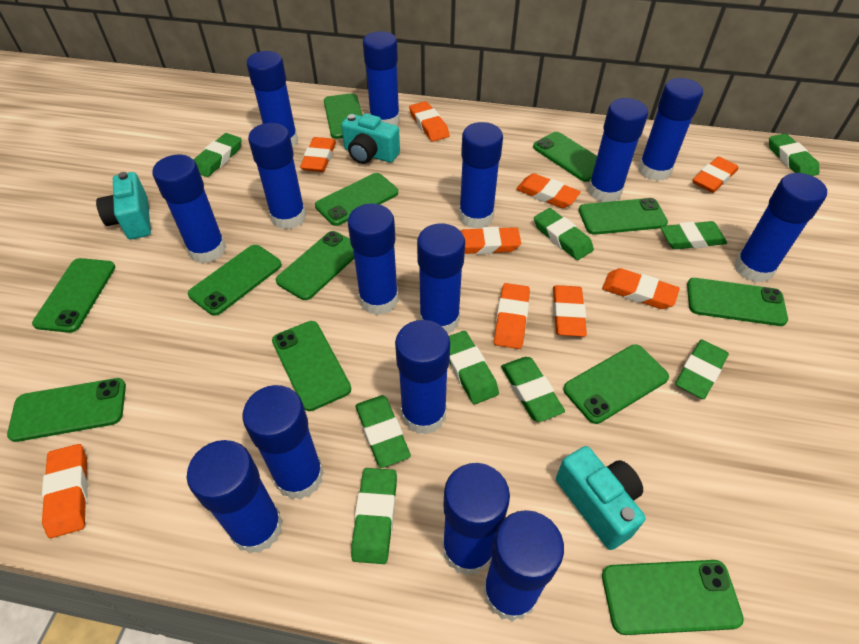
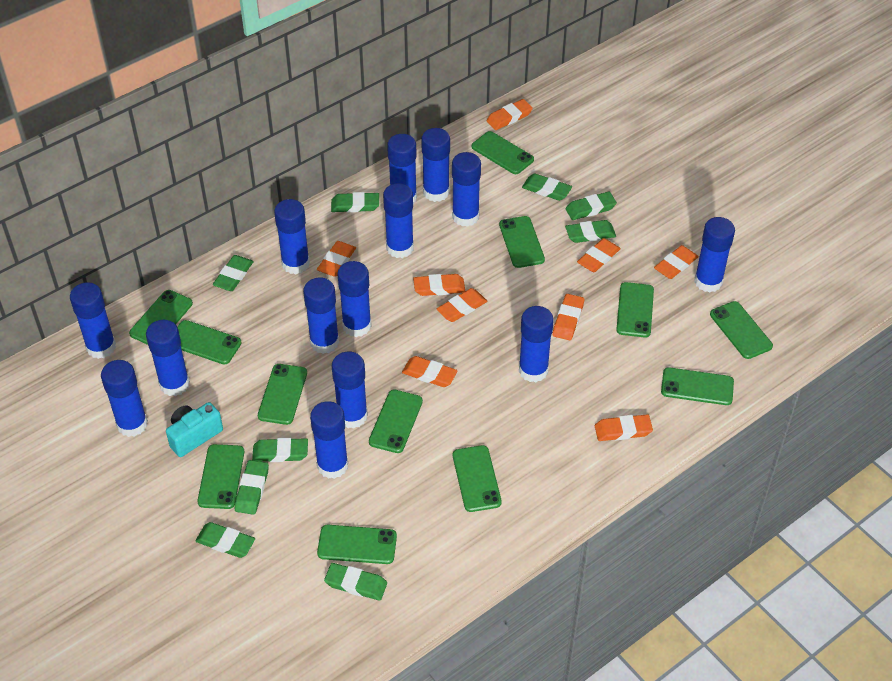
blue glue stick: [152,155,226,263] [187,440,283,554] [242,385,324,500] [247,51,298,148] [248,123,306,229] [348,203,398,315] [363,31,400,126] [395,320,450,435] [417,224,465,334] [442,463,510,576] [459,122,503,229] [483,510,564,622] [588,98,648,202] [638,78,703,181] [734,173,827,283] = 15 -> [70,282,116,359] [101,360,148,437] [146,320,190,396] [274,199,310,274] [303,278,339,354] [310,401,348,479] [332,352,368,429] [337,261,372,337] [383,183,414,258] [387,134,417,205] [421,128,450,202] [452,152,481,227] [519,306,554,382] [694,217,735,292] = 14
turquoise camera: [96,172,151,240] [341,113,400,164] [556,446,646,550] = 3 -> [166,402,223,457] = 1

